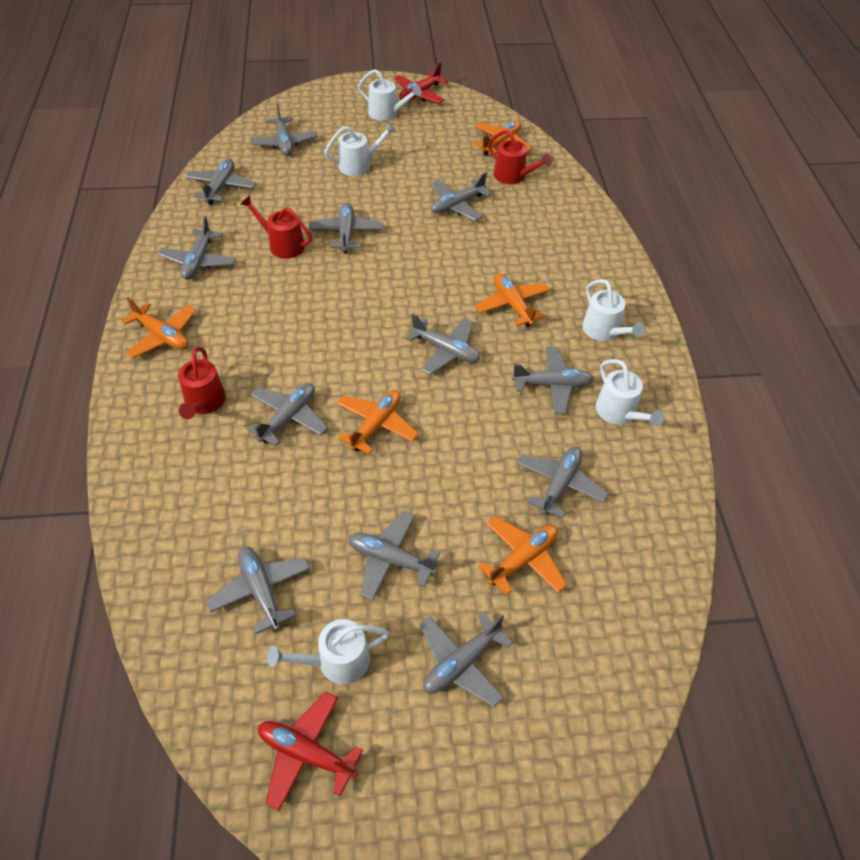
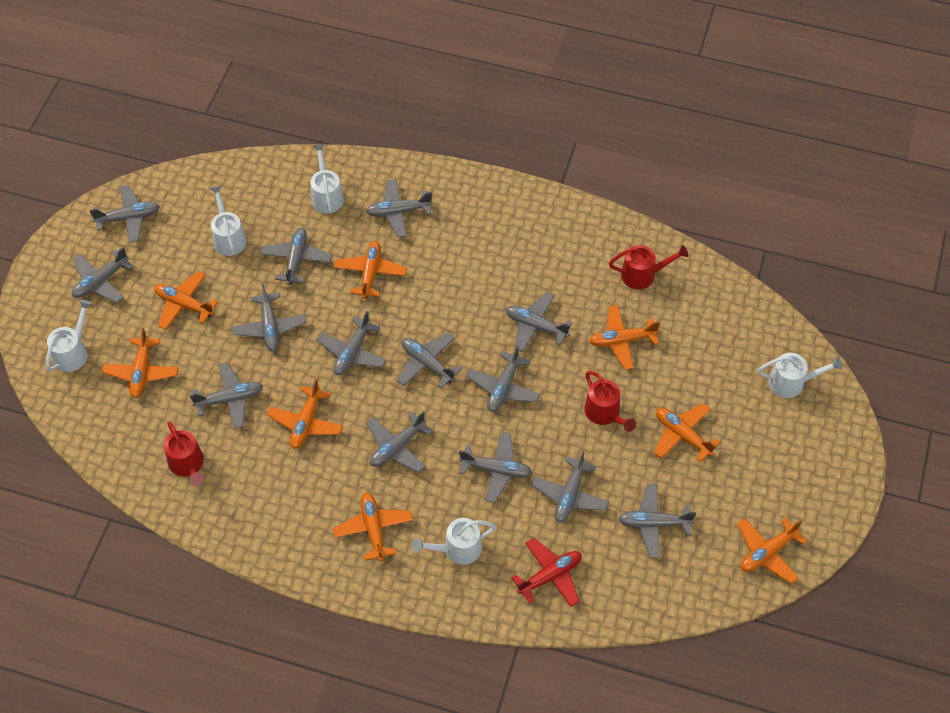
grey plane: [158,216,235,279] [185,159,255,205] [206,546,310,634] [247,383,328,447] [250,104,318,156] [309,203,383,253] [348,511,440,600] [406,314,480,375] [420,612,513,707] [431,172,492,221] [512,347,593,414] [517,447,609,519] = 12 -> [71,247,134,303] [89,185,160,243] [189,362,263,429] [232,284,307,351] [260,228,332,285] [316,311,387,375] [366,179,432,237] [366,411,433,473] [397,332,462,389] [459,432,532,503] [466,345,540,412] [506,292,572,352] [531,451,609,523] [618,484,696,558] = 14
orange plane: [122,297,196,358] [337,390,419,454] [474,121,532,156] [475,273,550,327] [478,516,567,595] = 5 -> [102,328,179,398] [155,271,219,330] [267,379,343,449] [333,493,413,561] [334,241,407,299] [589,305,660,370] [654,403,720,462] [737,517,807,584] = 8
red plane: [258,692,363,811] [394,62,448,103] = 2 -> [511,538,582,607] = 1

